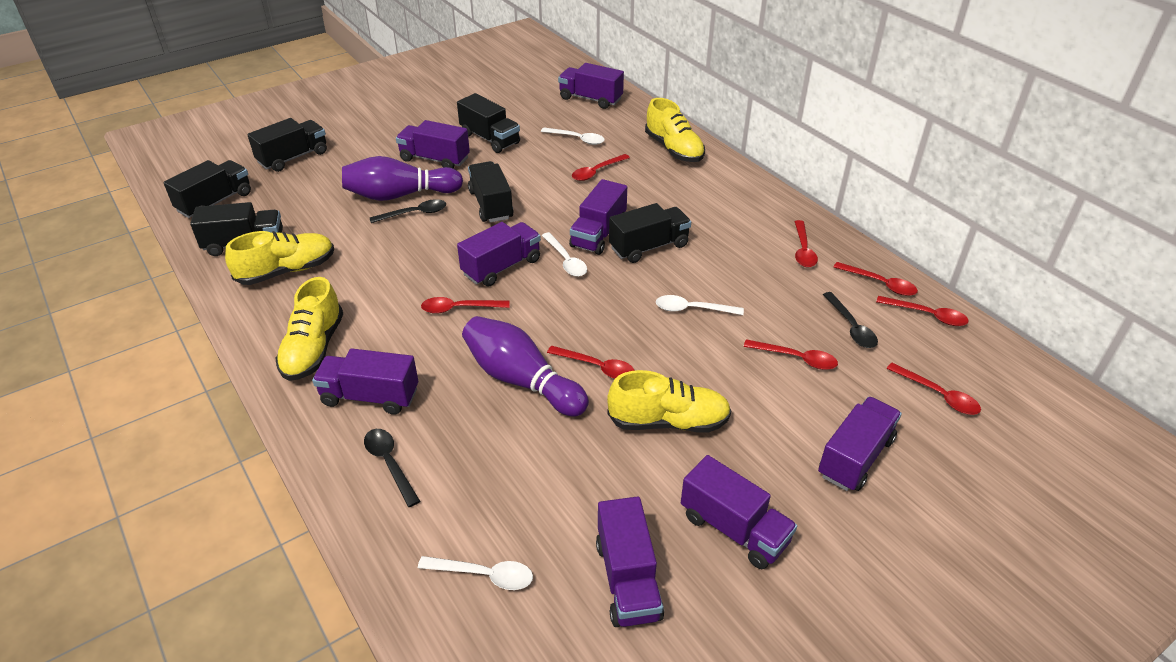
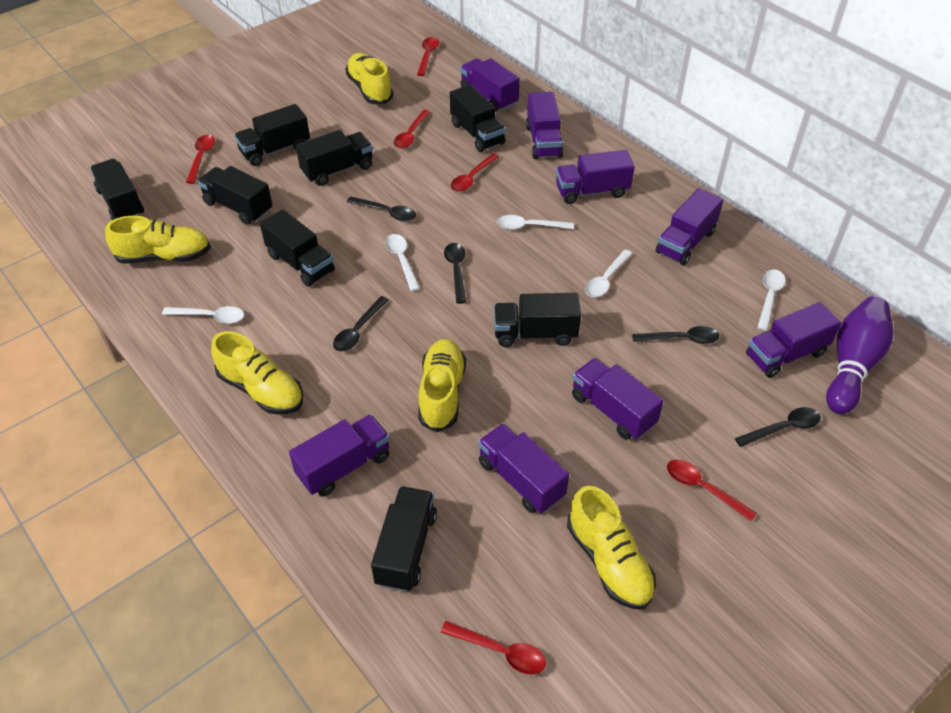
black spoon: [364,429,420,507] [370,199,446,223] [823,292,878,348] = 3 -> [333,296,388,351] [347,197,416,221] [444,243,466,304] [632,326,719,344] [735,407,821,447] = 5
black truck: [163,160,251,218] [190,202,283,256] [247,118,327,172] [457,93,520,153] [468,161,514,223] [609,203,691,263] = 6 -> [90,159,144,220] [198,166,273,225] [234,104,310,166] [260,209,335,287] [296,130,373,186] [371,486,437,592] [450,84,506,152] [494,293,581,347] = 8
purple bowling pin: [342,156,463,201] [462,316,589,416] = 2 -> [826,297,894,414] = 1
red spoon: [421,297,509,314] [547,346,635,379] [572,154,630,181] [743,339,838,370] [795,220,818,268] [834,262,918,296] [876,296,969,326] [887,363,981,415] = 8 -> [186,135,215,184] [394,110,430,149] [417,37,439,76] [441,621,546,674] [451,153,499,192] [667,460,757,522] = 6
white spoon: [418,556,533,590] [541,127,605,145] [542,232,587,277] [656,295,744,315] = 4 -> [162,306,244,324] [385,234,420,291] [497,215,574,230] [585,249,633,297] [757,269,785,331] = 5
yellow shoe: [225,231,334,285] [275,277,343,381] [607,370,731,433] [645,98,705,162] = 4 -> [105,216,211,264] [211,331,303,415] [345,53,393,104] [418,339,466,432] [567,486,656,609] = 5

